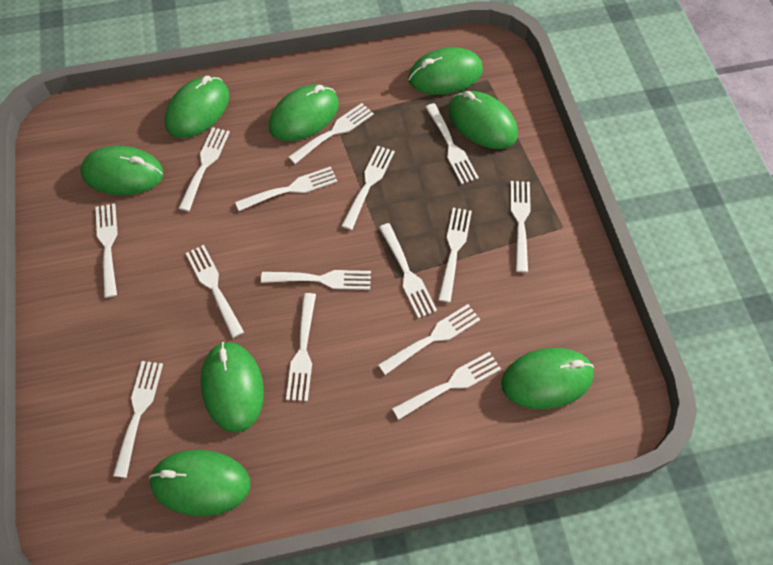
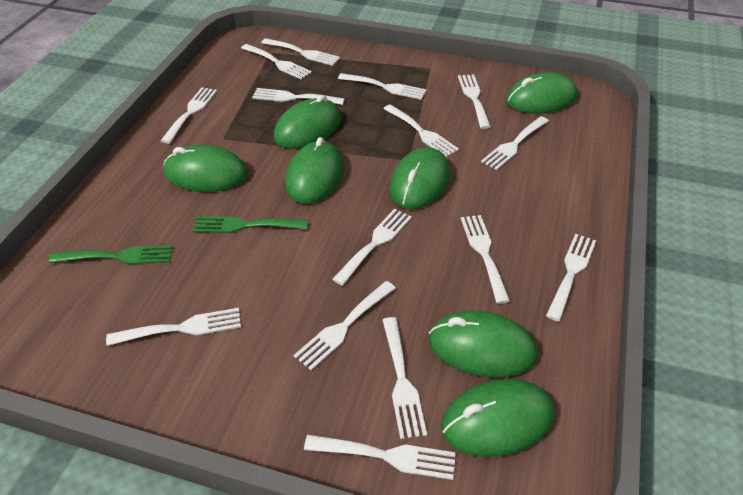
green fork: none = 0 -> [49,245,172,264] [193,216,308,233] = 2
green mouse: [80,146,163,195] [149,450,250,516] [165,76,229,138] [201,342,264,433] [269,85,339,141] [408,47,483,95] [448,91,518,149] [501,348,594,409] = 8 -> [163,145,248,192] [274,95,341,149] [285,137,344,204] [389,147,450,209] [429,311,538,377] [441,379,555,457] [506,72,578,114] = 7

